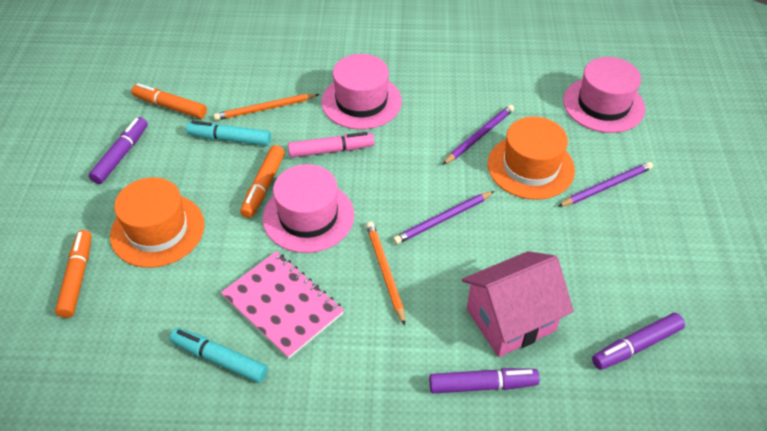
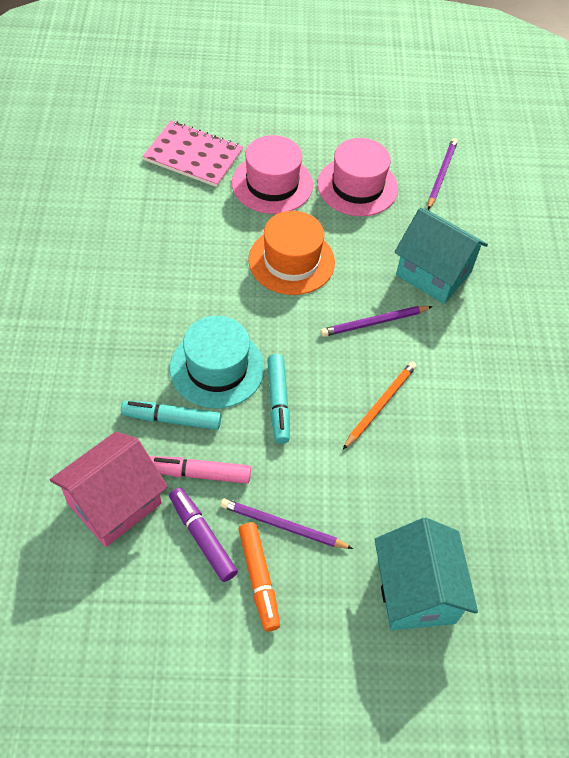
orange hat: [110,177,205,268] [488,117,575,200] = 2 -> [248,211,335,295] = 1
orange marker: [55,230,92,318] [131,83,207,119] [240,145,285,218] = 3 -> [238,522,280,632] = 1
orange pencil: [214,94,319,121] [366,222,405,325] = 2 -> [343,362,416,449] = 1
pink hat: [263,164,354,253] [321,54,402,130] [563,57,645,133] = 3 -> [232,135,313,214] [317,138,398,216] = 2
purple marker: [89,117,148,184] [429,368,540,394] [592,313,685,370] = 3 -> [169,487,238,582] = 1
turquoise hat: none = 0 -> [170,316,265,408] = 1
turquoise house: none = 0 -> [374,518,478,630] [395,207,488,304] = 2

